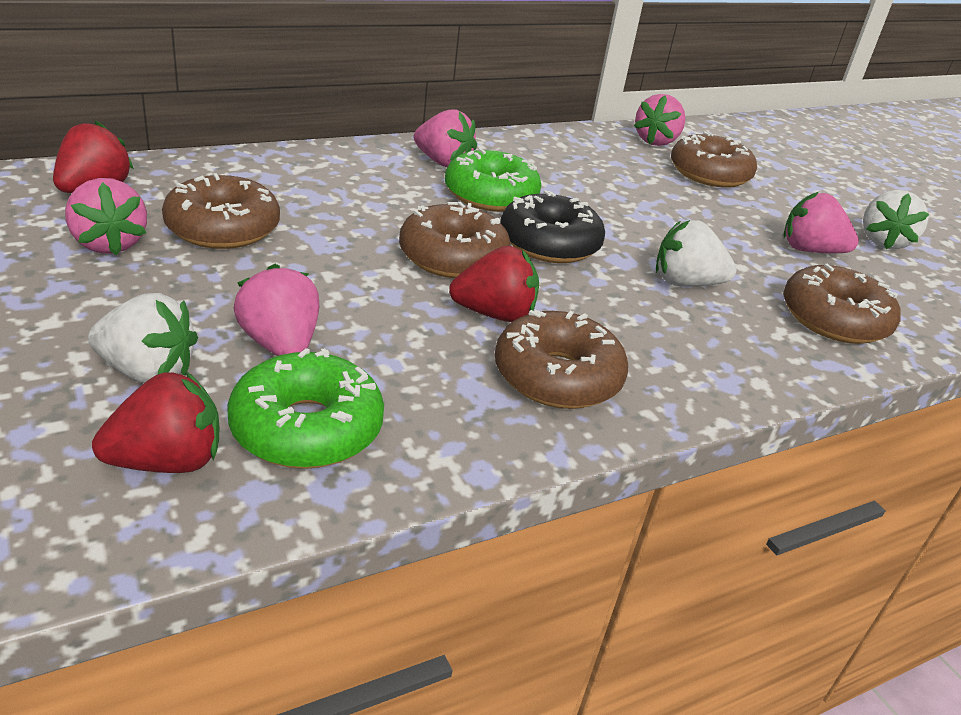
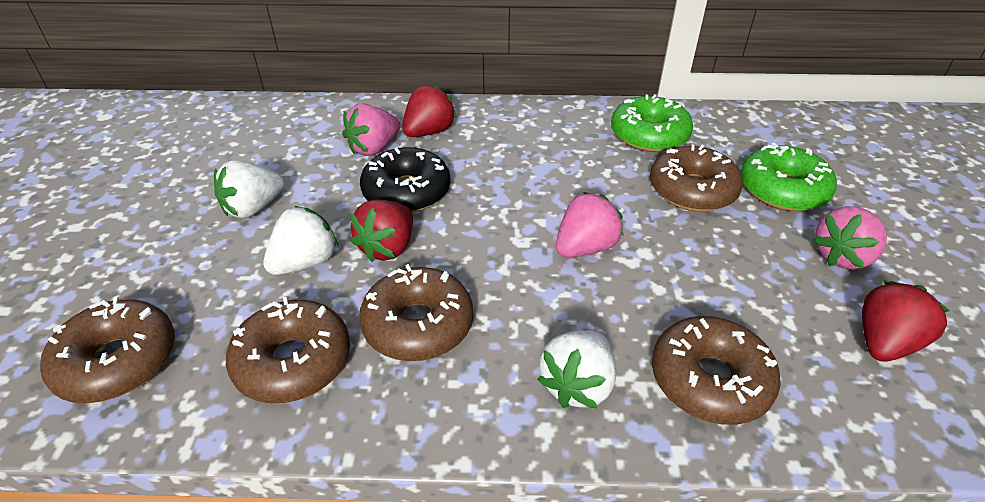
pink strawberry: [65,178,147,256] [234,263,319,356] [414,109,477,167] [634,94,686,146] [783,192,859,253] = 5 -> [342,103,400,156] [556,192,624,257] [812,206,887,270] = 3

